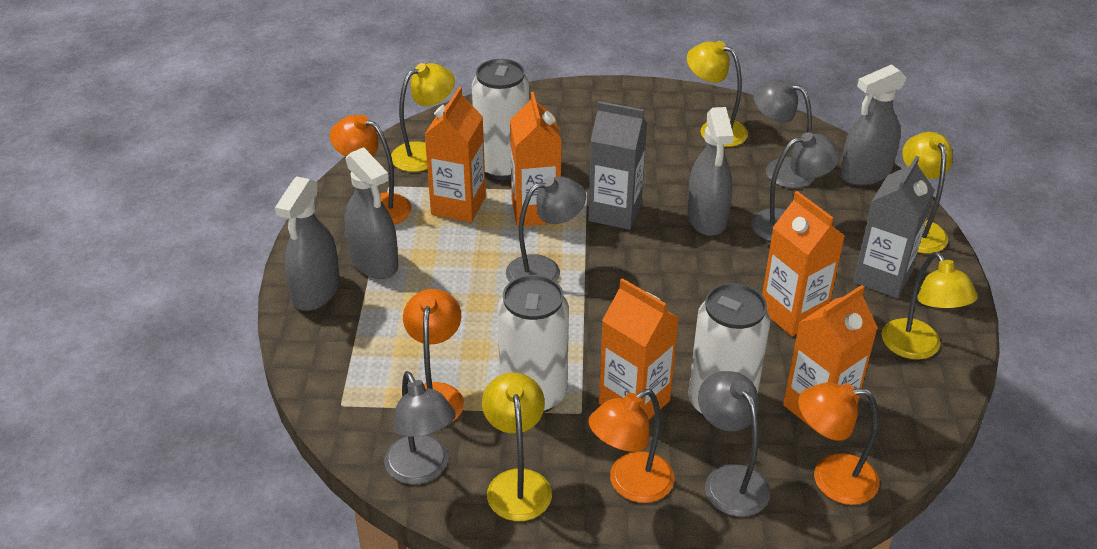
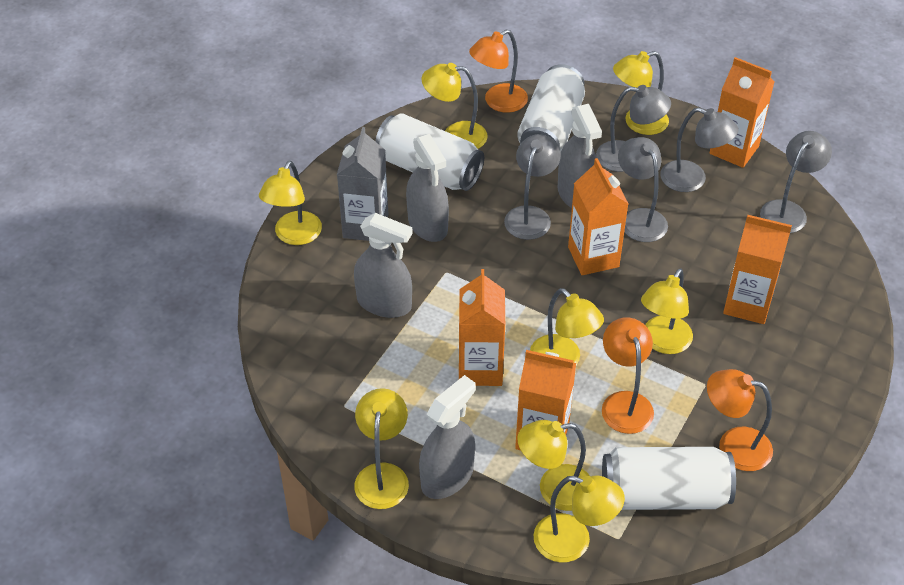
grey carton: [588,101,647,230] [853,156,935,298] = 2 -> [337,127,388,241] = 1
orange lamp: [330,115,412,224] [403,289,464,423] [589,389,675,503] [798,382,879,505] = 4 -> [469,30,528,113] [602,317,654,434] [707,369,773,471] = 3
yellow lamp: [391,63,455,172] [482,373,552,521] [687,41,748,147] [882,252,978,360] [902,132,953,254] = 5 -> [259,161,322,245] [354,388,409,509] [422,63,488,149] [517,420,590,511] [530,288,604,365] [534,475,625,563] [613,51,669,135] [641,268,693,354] = 8

